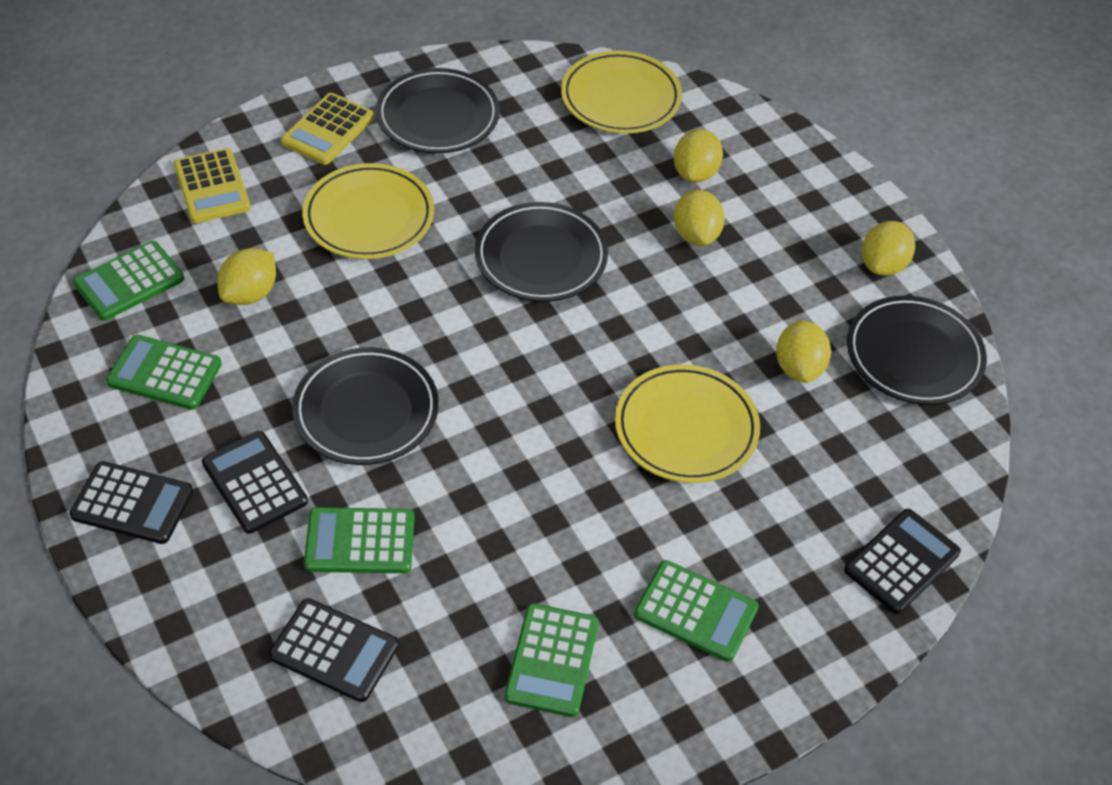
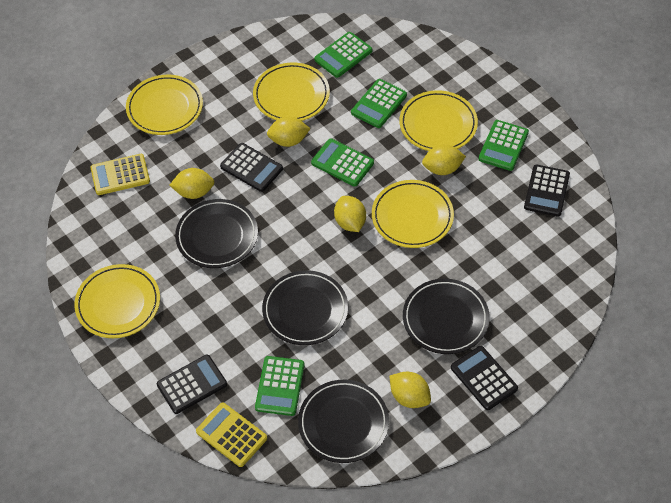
yellow plate: [302,163,434,259] [561,51,682,134] [615,364,760,483] = 3 -> [74,264,160,338] [126,75,203,135] [253,63,330,121] [372,180,454,248] [399,90,478,151] = 5

